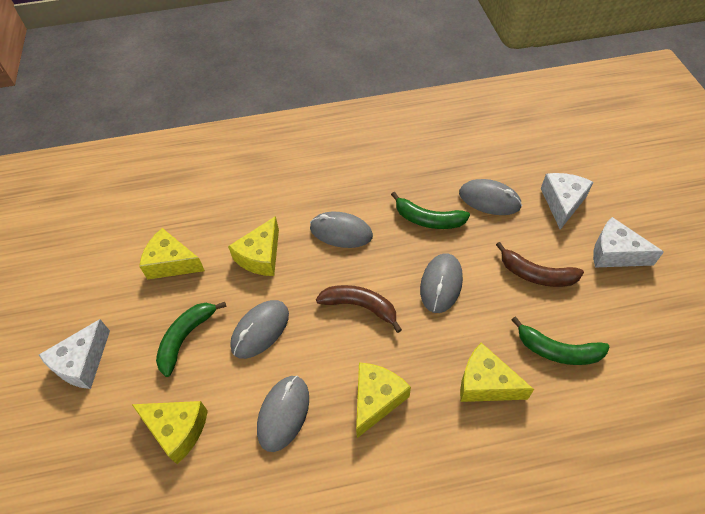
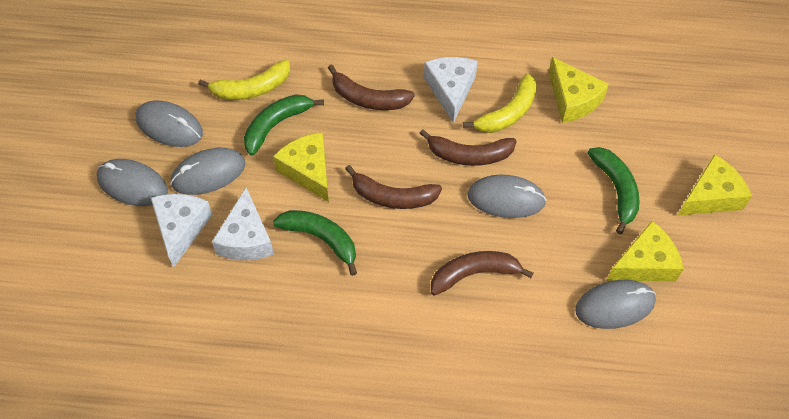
brown banana: [316,285,402,333] [496,242,584,287] = 2 -> [328,64,415,110] [345,165,442,209] [419,129,517,166] [431,251,533,296] = 4
yellow banana: none = 0 -> [198,60,290,100] [463,73,537,133] = 2
yellow cheese: [132,401,208,464] [139,228,205,280] [228,216,279,276] [356,362,411,438] [460,343,534,402] = 5 -> [273,132,329,202] [548,57,609,123] [606,221,684,281] [678,154,752,216] = 4

